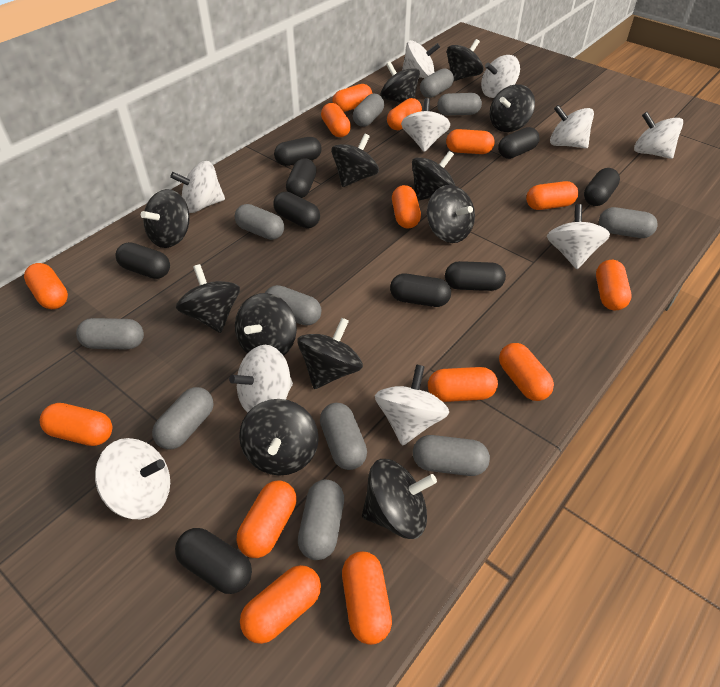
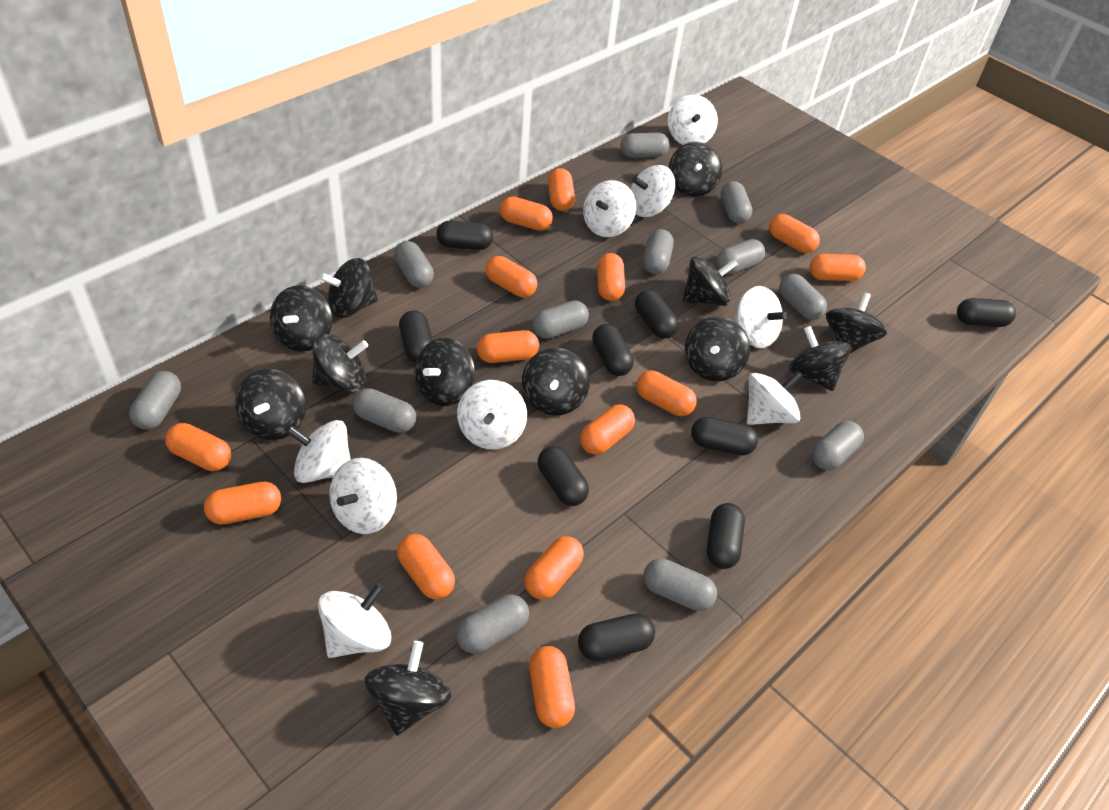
grey capsule: [76,318,144,350] [152,387,214,450] [235,204,284,240] [265,285,321,325] [298,480,344,560] [320,403,367,470] [353,94,384,127] [413,435,490,476] [420,68,454,98] [437,93,482,116] [599,207,658,238] = 11 -> [129,371,181,430] [353,388,416,433] [394,241,434,288] [456,594,529,654] [532,300,589,339] [620,133,670,158] [643,229,674,274] [643,558,717,611] [716,239,765,275] [721,181,752,224] [779,274,827,320] [812,421,864,470] = 12
white spinning top: [95,438,170,519] [170,161,225,213] [229,345,293,413] [375,364,449,446] [401,98,450,152] [402,40,440,78] [481,55,520,98] [547,204,610,269] [550,105,594,148] [634,112,683,159] = 10 -> [286,420,351,483] [318,583,391,658] [329,458,397,534] [457,380,527,449] [583,180,636,237] [631,165,675,217] [668,95,718,145] [734,286,788,348] [747,370,803,425] = 9

